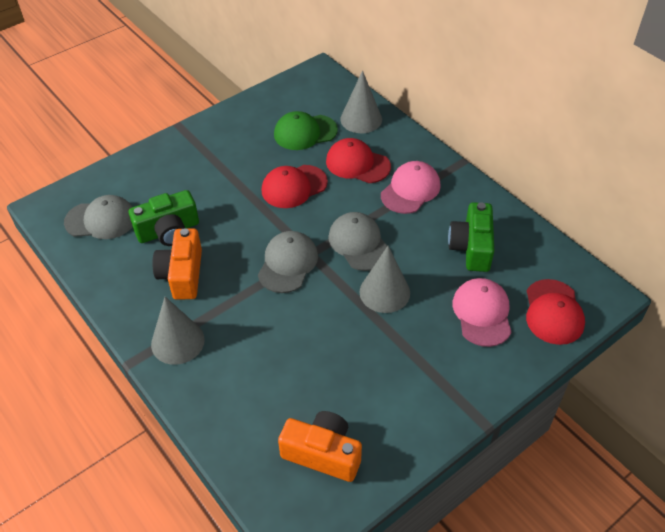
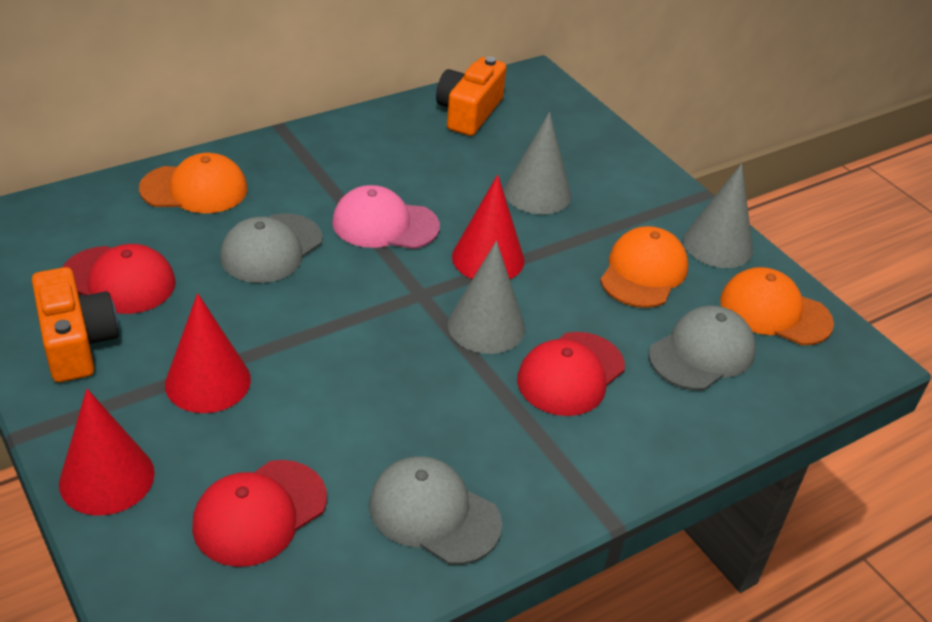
green camera: [129,190,199,246] [448,202,494,272] = 2 -> none = 0
green cap: [274,111,338,150] = 1 -> none = 0
orange cap: none = 0 -> [139,153,247,213] [600,226,688,308] [720,267,834,345] = 3
pink cap: [381,161,441,214] [452,278,512,347] = 2 -> [332,185,440,249] = 1
red cone: none = 0 -> [59,389,155,515] [165,293,251,413] [452,175,525,279] = 3

